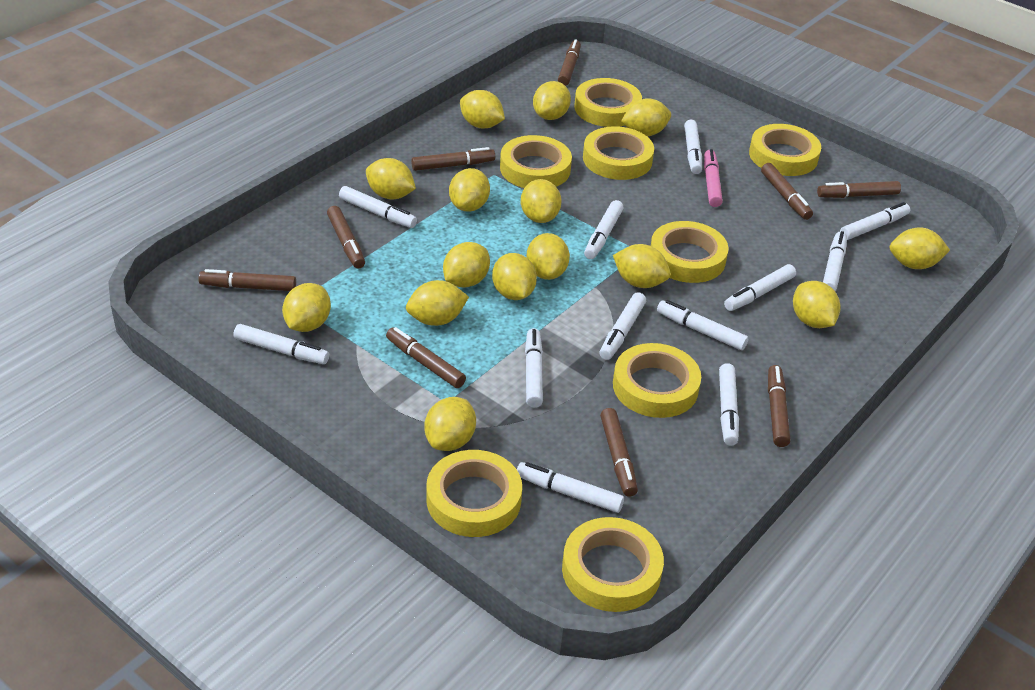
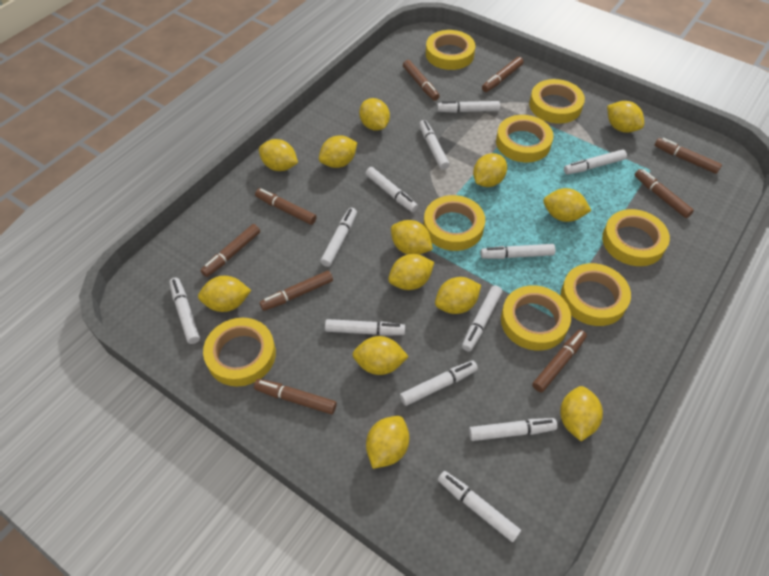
pink marker: [704,149,723,207] = 1 -> none = 0
yellow lemon: [282,283,331,332] [366,158,416,199] [406,280,469,326] [424,397,476,451] [443,242,490,287] [449,168,490,212] [460,90,505,128] [492,253,537,300] [521,179,562,223] [526,233,570,280] [533,81,571,120] [613,244,671,288] [621,98,671,136] [793,281,841,328] [890,227,950,269] = 15 -> [198,276,251,312] [259,139,298,171] [319,135,357,168] [352,336,409,375] [359,98,390,131] [366,416,409,469] [388,254,434,290] [391,220,433,255] [435,277,481,314] [473,153,507,187] [543,188,591,222] [560,386,603,441] [607,101,644,133] = 13

